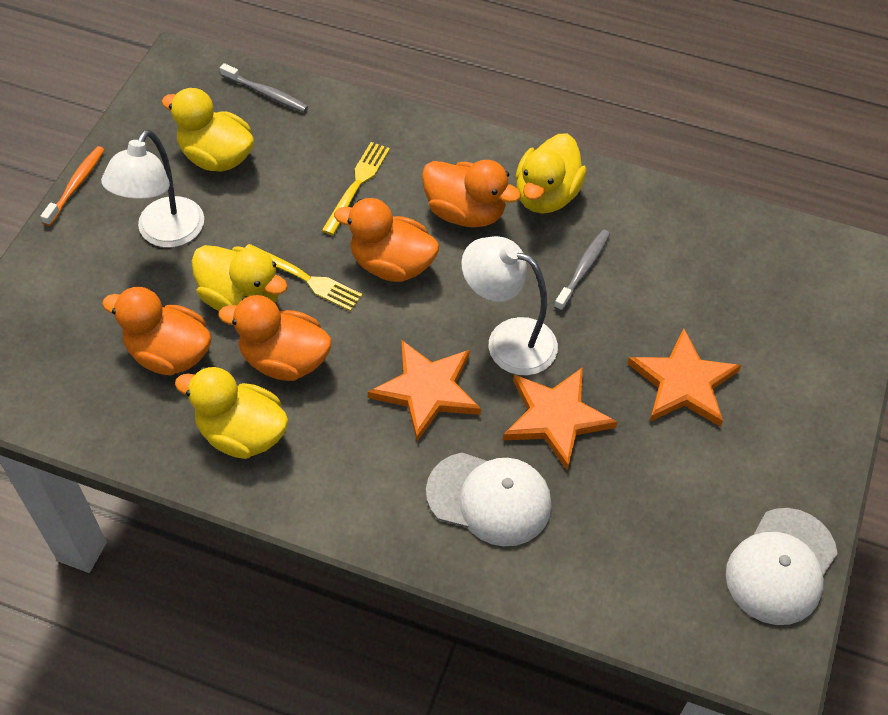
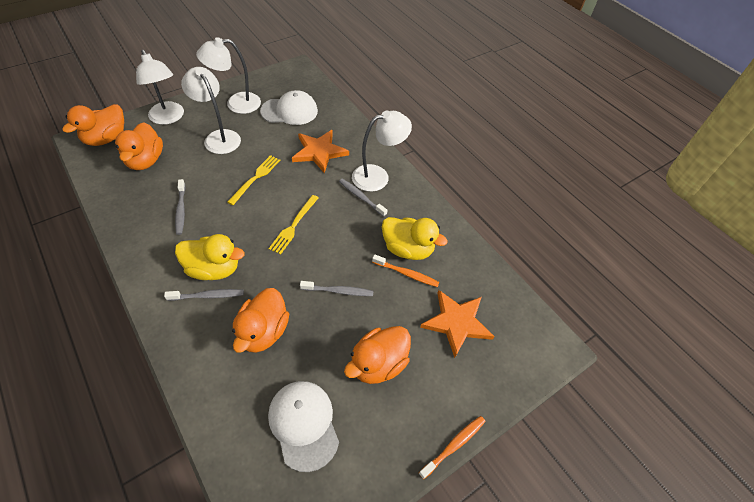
grey toothbrush: [220,63,308,112] [554,230,610,311] = 2 -> [164,289,244,301] [175,179,185,235] [300,281,373,296] [339,179,387,217] = 4
orange star: [368,340,481,442] [503,367,618,471] [627,328,741,427] = 3 -> [292,130,349,173] [420,290,495,358] = 2
orange toothbrush: [40,146,105,226] = 1 -> [372,254,440,287] [419,416,486,479] = 2
white lamp: [101,130,204,248] [461,236,558,375] = 2 -> [136,49,184,125] [181,67,241,154] [196,37,261,114] [352,111,412,192] = 4
yellow duck: [162,88,254,172] [175,367,289,459] [191,245,288,311] [515,133,587,214] = 4 -> [175,234,245,280] [382,217,448,260] = 2

